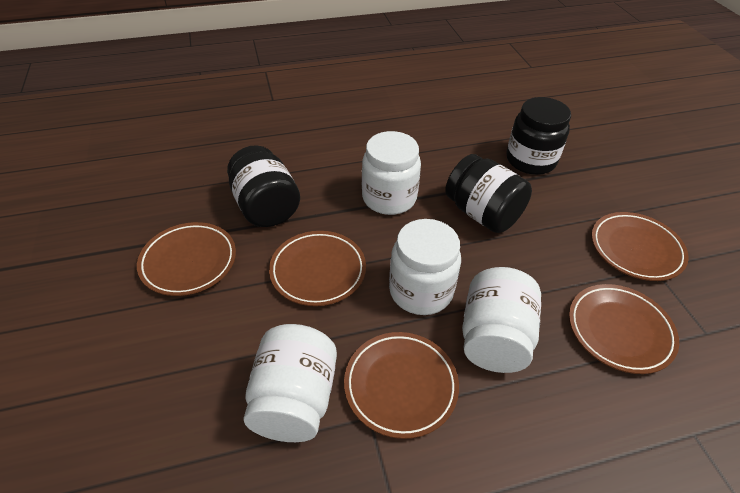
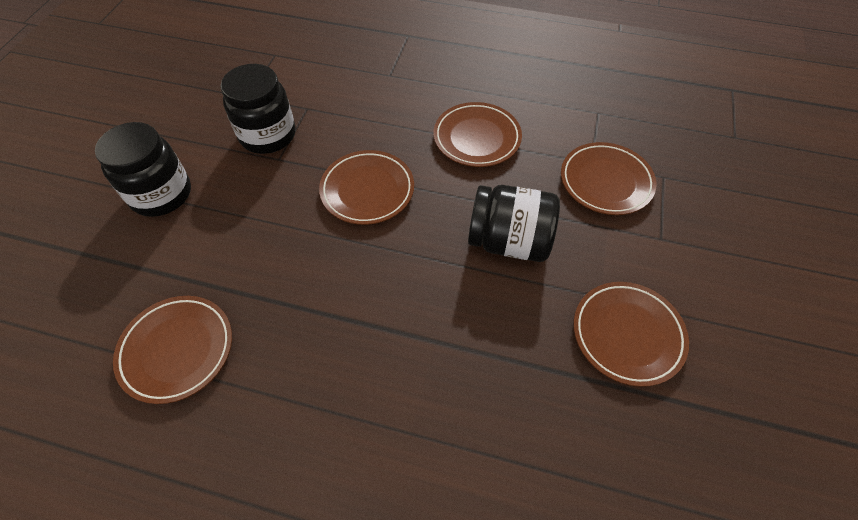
white jar: [243,324,337,442] [362,131,421,215] [389,219,461,315] [462,267,541,373] = 4 -> none = 0

